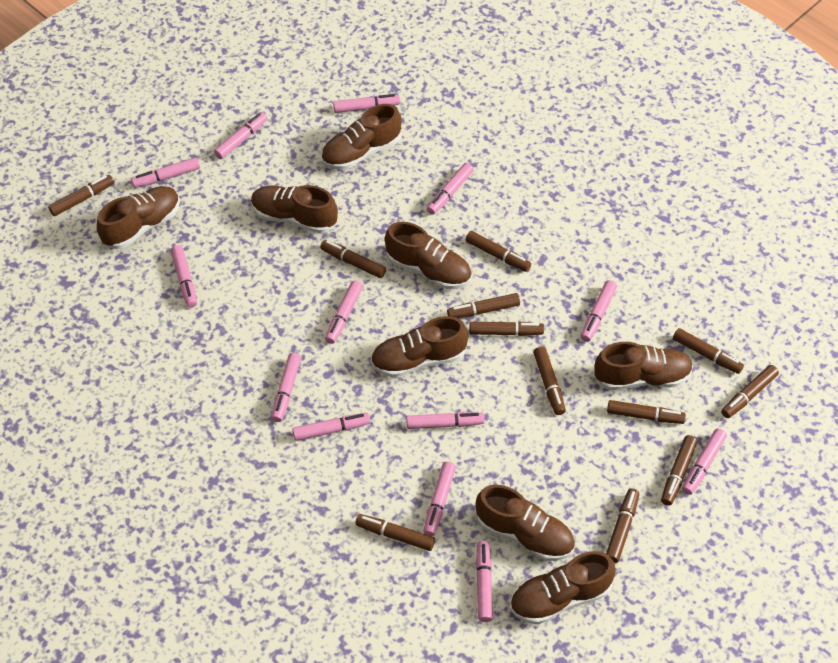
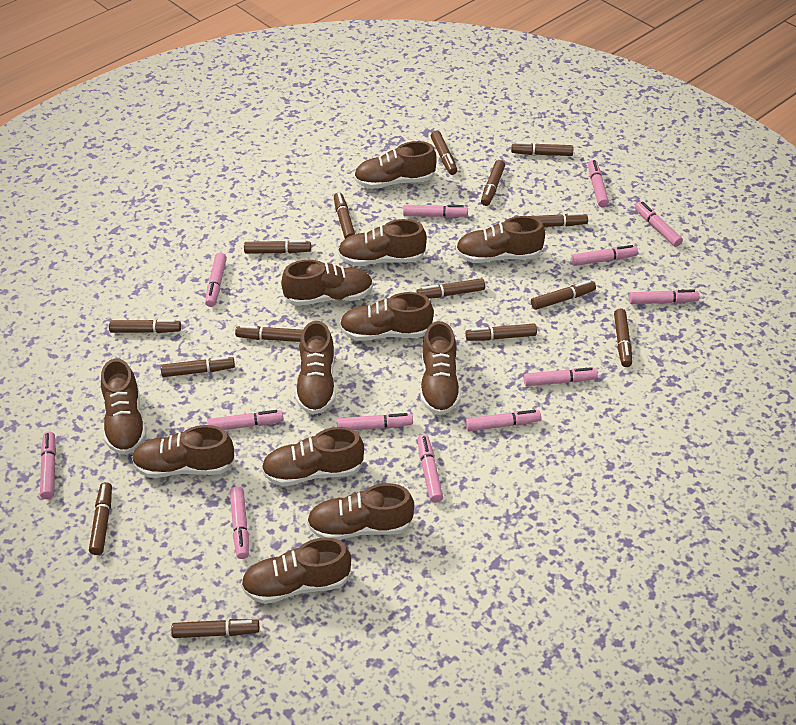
brown marker: [48,175,114,216] [320,240,386,278] [355,514,435,551] [447,293,520,318] [466,231,531,272] [469,322,544,336] [533,347,566,415] [606,488,639,563] [607,400,686,424] [661,435,697,506] [673,328,744,374] [721,365,779,418] = 12 -> [89,482,112,555] [109,319,181,333] [161,356,235,377] [171,619,259,638] [235,325,303,342] [244,240,311,254] [334,192,355,239] [417,278,485,299] [431,130,457,175] [465,323,537,341] [481,160,505,206] [511,142,573,156] [530,213,588,227] [531,280,596,310] [614,309,632,367] = 15
brown shoe: [97,186,180,249] [251,185,338,233] [321,104,402,170] [371,316,468,378] [385,222,472,289] [476,485,575,561] [510,551,616,625] [594,342,693,390] = 8 -> [101,359,146,455] [132,425,235,478] [241,537,351,604] [261,427,364,486] [281,260,373,306] [295,321,336,415] [307,483,414,540] [338,219,427,266] [339,292,434,341] [354,141,437,189] [420,321,461,415] [456,216,545,263] = 12

